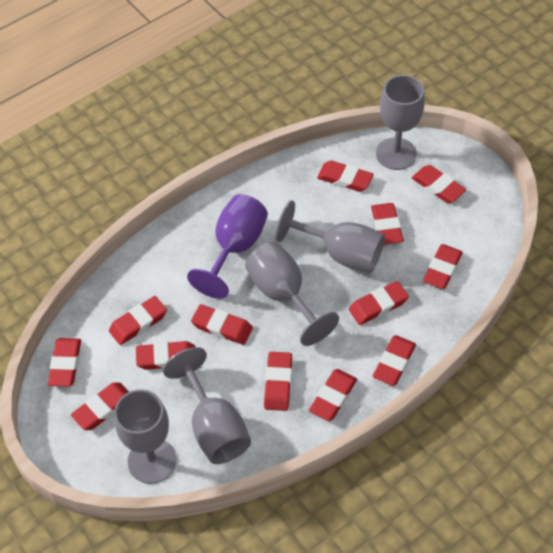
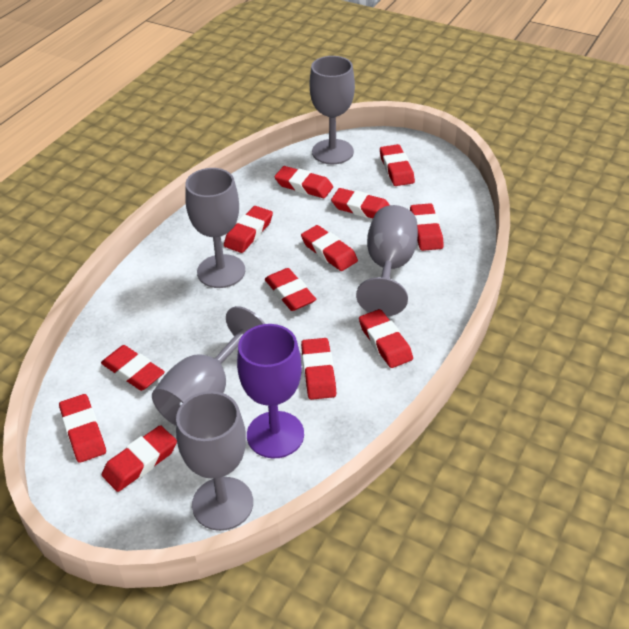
red eraser: [48,338,81,387] [71,383,129,430] [109,296,167,345] [136,341,196,370] [191,304,253,345] [264,352,292,411] [309,369,357,421] [317,161,374,192] [349,281,409,325] [371,203,404,245] [373,335,416,386] [412,165,466,203] [423,244,463,289] = 13 -> [59,394,106,463] [101,345,165,391] [102,425,177,492] [224,206,273,253] [265,268,316,311] [274,166,333,198] [301,225,358,271] [301,338,336,400] [331,188,390,218] [359,309,413,368] [380,144,415,186] [410,203,444,251] = 12

